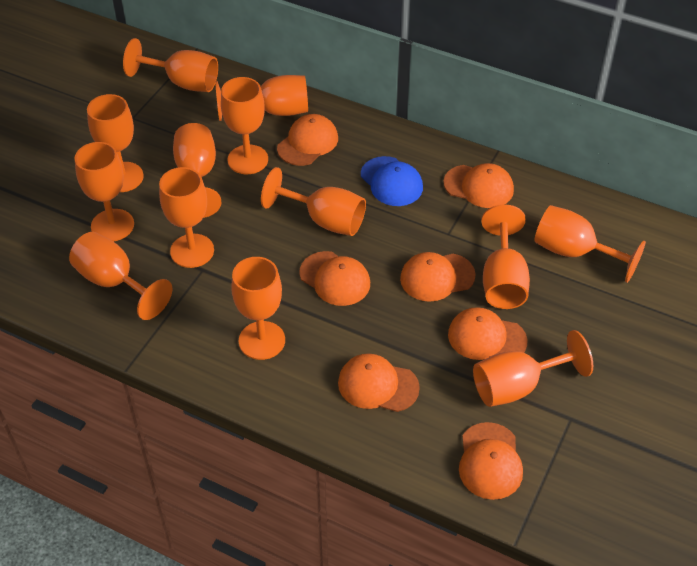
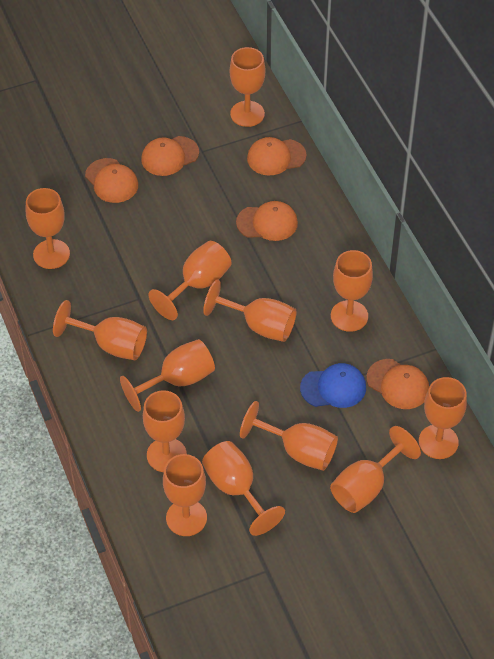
orange cap: [277,114,338,166] [299,251,370,306] [338,353,420,412] [400,252,476,302] [443,163,514,208] [448,307,528,360] [459,422,523,500] = 7 -> [85,158,138,203] [141,136,199,176] [236,201,298,241] [247,137,306,176] [366,359,429,409] = 5

